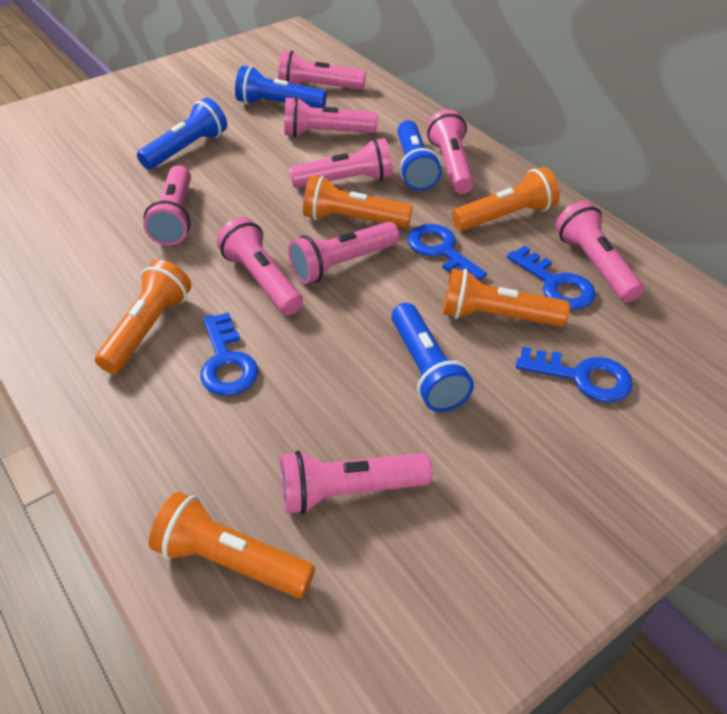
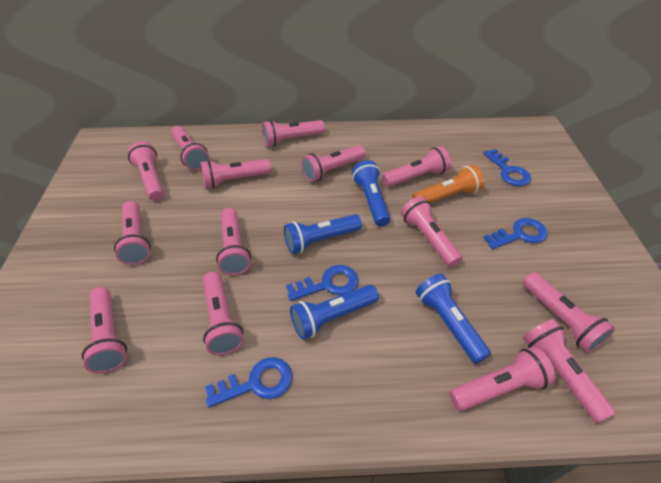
orange flashlight: [95,260,191,374] [149,492,315,598] [303,175,413,228] [443,268,570,327] [452,167,560,231] = 5 -> [412,165,484,203] = 1
pink flashlight: [143,165,191,246] [217,217,303,315] [278,51,366,90] [280,450,432,514] [284,97,378,137] [288,222,400,284] [289,138,393,188] [427,109,474,194] [555,201,644,302] = 9 -> [82,287,127,373] [114,201,151,265] [128,142,164,201] [171,126,209,171] [201,159,271,189] [203,272,244,355] [216,208,251,276] [262,120,325,147] [301,145,365,182] [382,146,451,187] [401,196,463,267] [449,347,556,411] [523,272,615,353] [523,319,616,423] = 14

